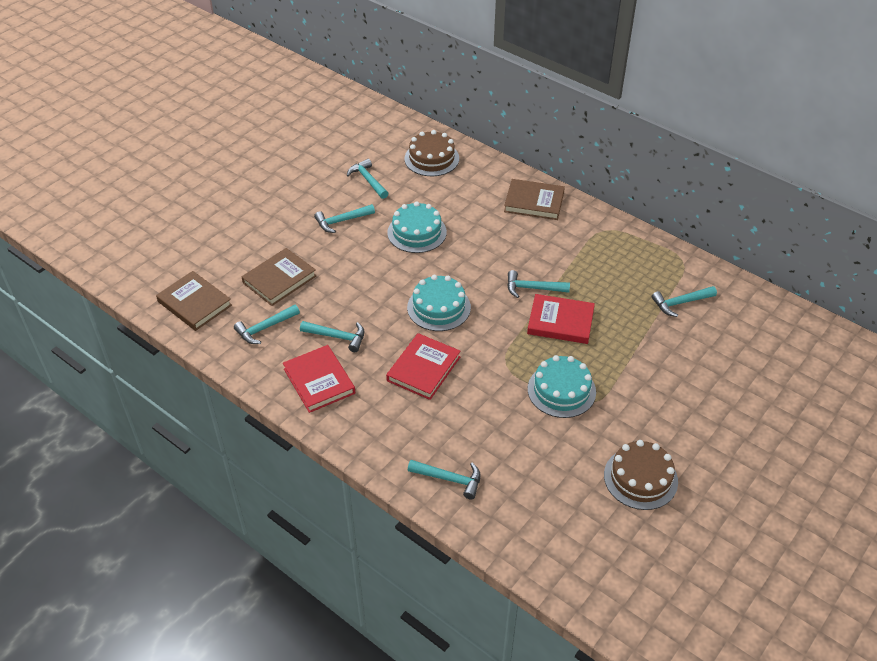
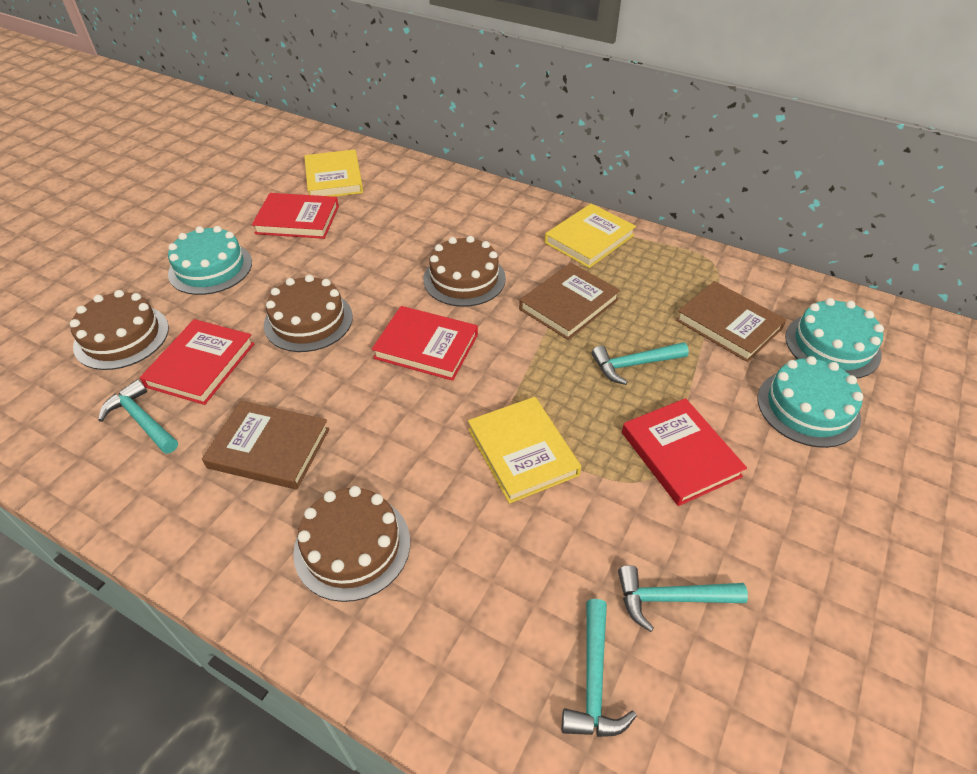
brown cake: [404,130,459,176] [604,440,678,510] = 2 -> [70,290,169,370] [264,275,353,352] [293,486,410,602] [423,236,506,307] = 4
red book: [283,345,355,413] [386,333,461,400] [527,294,595,344] = 3 -> [140,319,254,405] [252,193,339,239] [372,306,478,381] [622,398,747,506] = 4
turquoise hammer: [234,305,300,344] [300,321,364,352] [314,204,375,233] [347,158,388,199] [408,460,481,500] [507,270,570,298] [652,286,717,317] = 7 -> [98,379,178,454] [561,599,637,737] [592,342,689,385] [618,565,748,632] = 4
yellow book: none = 0 -> [304,149,363,197] [468,397,581,504] [545,203,636,268] = 3

